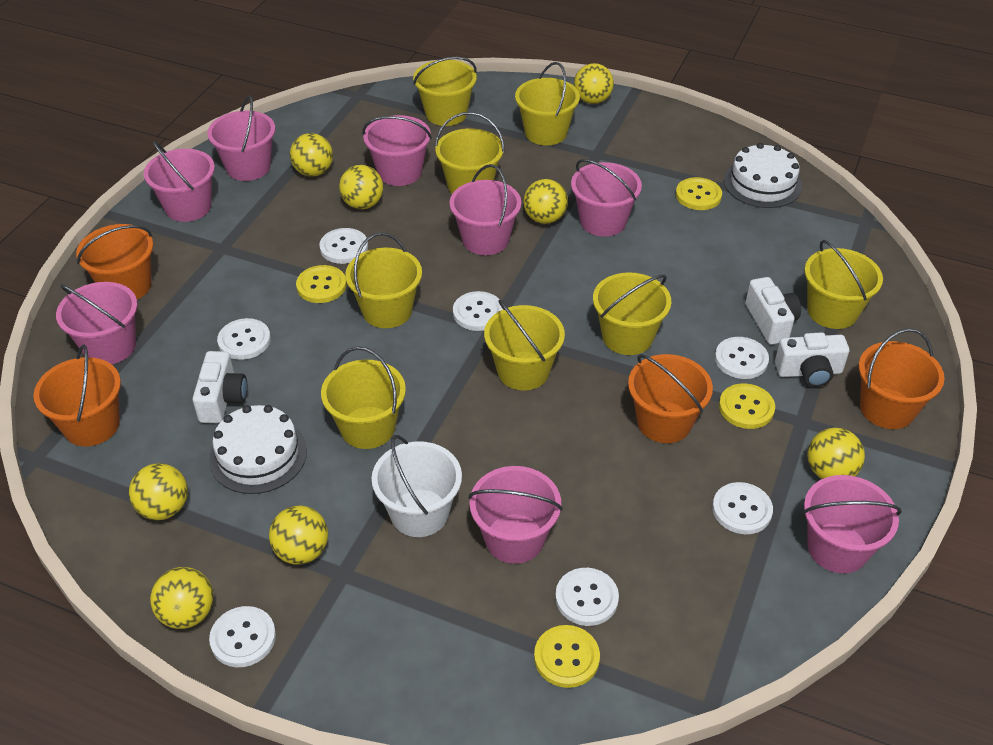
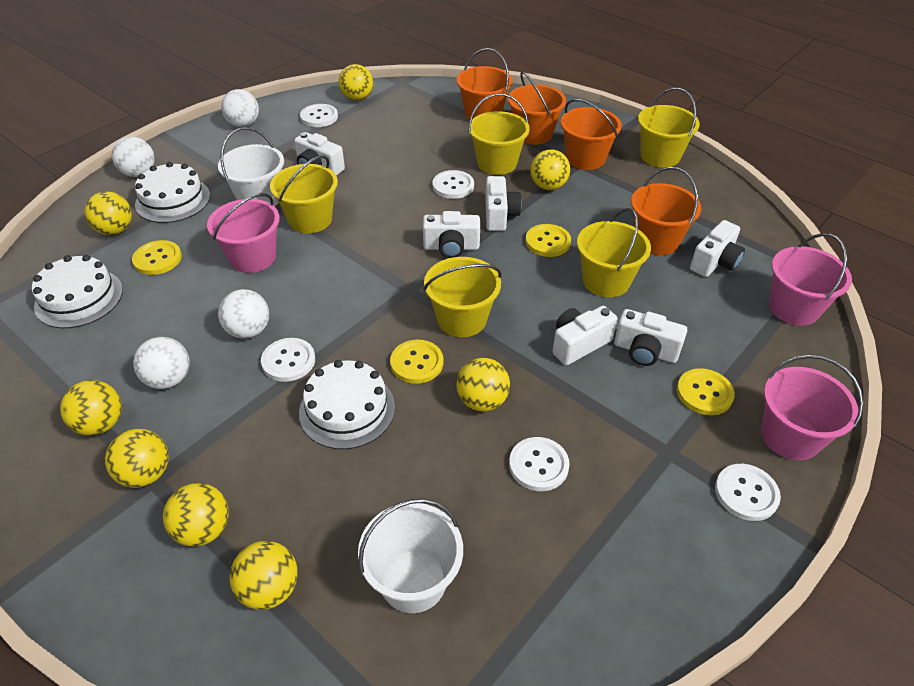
pink bucket: [56,282,137,364] [144,141,215,222] [207,95,275,181] [362,115,432,186] [450,164,521,255] [468,466,563,564] [571,159,642,237] [803,475,902,573] = 8 -> [207,193,280,273] [761,355,863,460] [769,233,852,326] = 3
white ball: none = 0 -> [112,137,155,177] [133,337,190,389] [218,289,269,339] [221,89,259,127] = 4
white bucket: [372,435,462,537] = 1 -> [218,127,284,207] [358,499,463,613] = 2
white button: [209,606,276,667] [217,318,271,360] [319,228,368,264] [453,291,503,331] [555,568,619,626] [712,482,773,534] [715,337,769,379] = 7 -> [261,338,315,382] [300,104,338,127] [433,170,474,199] [509,437,570,491] [715,464,781,521] = 5
white cake: [209,405,307,494] [724,143,802,208] = 2 -> [32,255,123,328] [135,162,210,223] [299,360,395,449] = 3
white camera: [193,351,247,423] [745,277,801,345] [775,332,849,387] = 3 -> [294,132,345,176] [423,211,480,258] [485,176,522,231] [552,306,618,365] [614,309,687,366] [690,220,745,277] = 6
yellow bucket: [321,346,406,449] [345,232,422,328] [413,57,477,126] [435,112,505,194] [484,300,565,390] [515,62,580,146] [593,272,671,355] [804,240,883,329] = 8 -> [270,155,338,233] [423,257,502,337] [469,94,530,175] [577,208,651,297] [638,88,700,167] = 5

